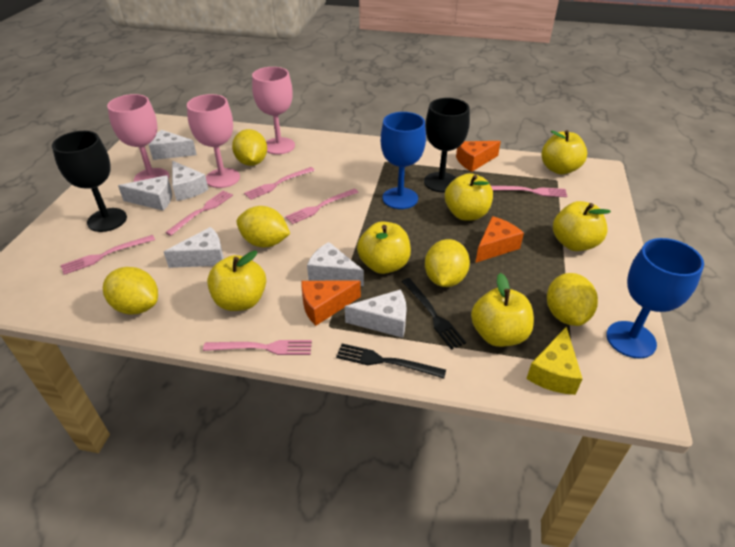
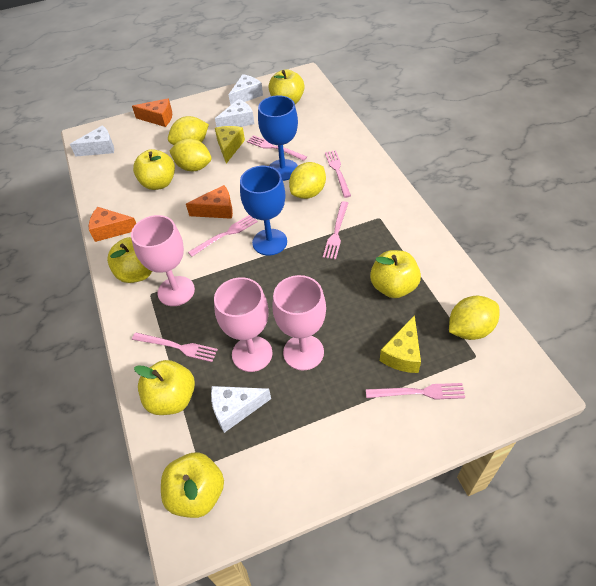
black fork: [336,344,446,378] [402,278,466,350] = 2 -> none = 0
black goblet: [52,131,127,232] [424,98,470,192] = 2 -> none = 0
white cheese: [118,175,172,211] [149,130,197,160] [164,227,224,268] [172,161,209,201] [307,242,364,286] [345,289,407,338] = 6 -> [70,125,114,157] [211,386,271,433] [215,99,254,127] [229,74,263,105] = 4
yellow cheese: [526,326,582,395] = 1 -> [215,126,245,164] [380,315,421,373] = 2
yellow lemon: [103,267,158,314] [232,129,267,166] [237,206,290,247] [425,239,470,287] [547,273,598,326] = 5 -> [168,116,209,145] [170,138,211,171] [289,162,326,199] [449,296,499,340] = 4

